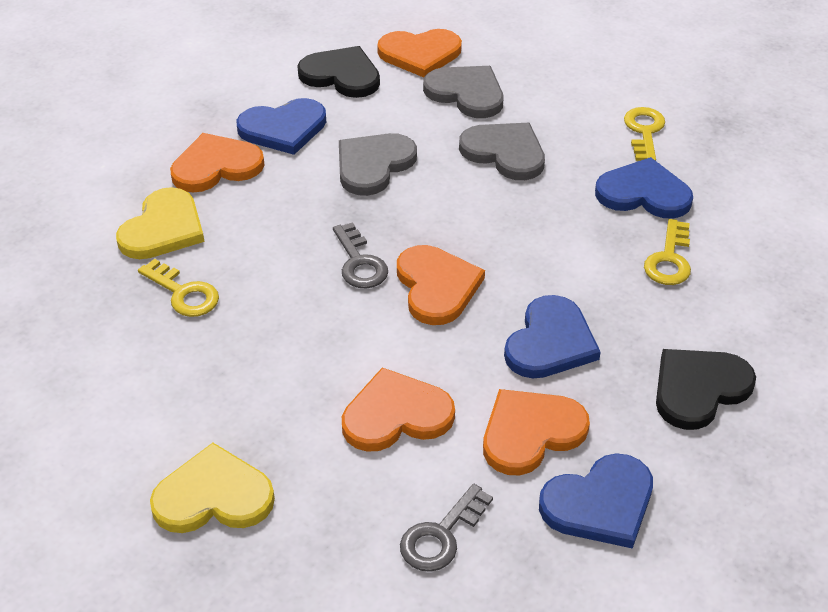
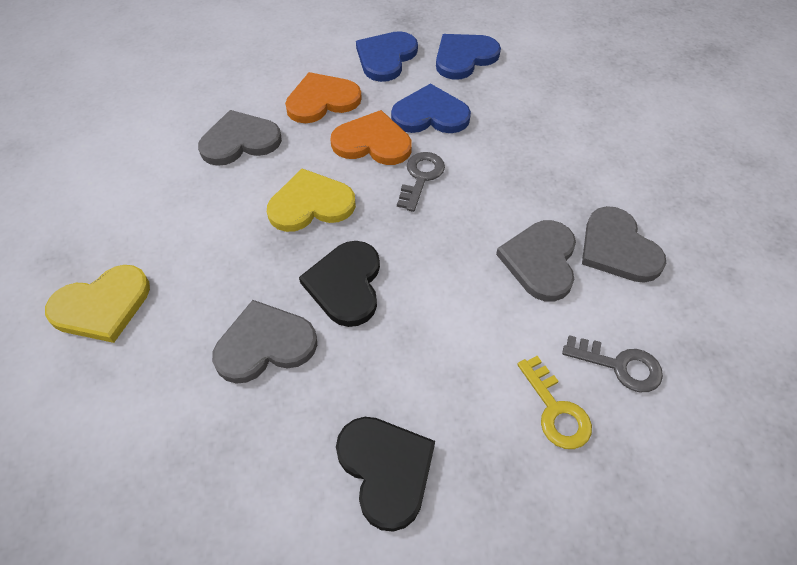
blue heart: [237,98,326,155] [504,295,601,378] [539,453,653,549] [595,157,693,218] = 4 -> [356,31,418,82] [391,83,471,133] [436,34,501,80] = 3
grey heart: [339,133,417,196] [423,66,503,118] [459,123,545,180] = 3 -> [198,110,282,166] [212,300,317,384] [496,220,576,301] [582,206,666,283] = 4
orange heart: [170,133,264,192] [342,368,455,452] [377,29,462,77] [397,245,485,325] [483,389,590,475] = 5 -> [285,72,362,123] [330,110,412,165] = 2
yellow key: [138,259,219,317] [624,107,665,161] [644,219,691,285] = 3 -> [517,356,592,449] = 1

